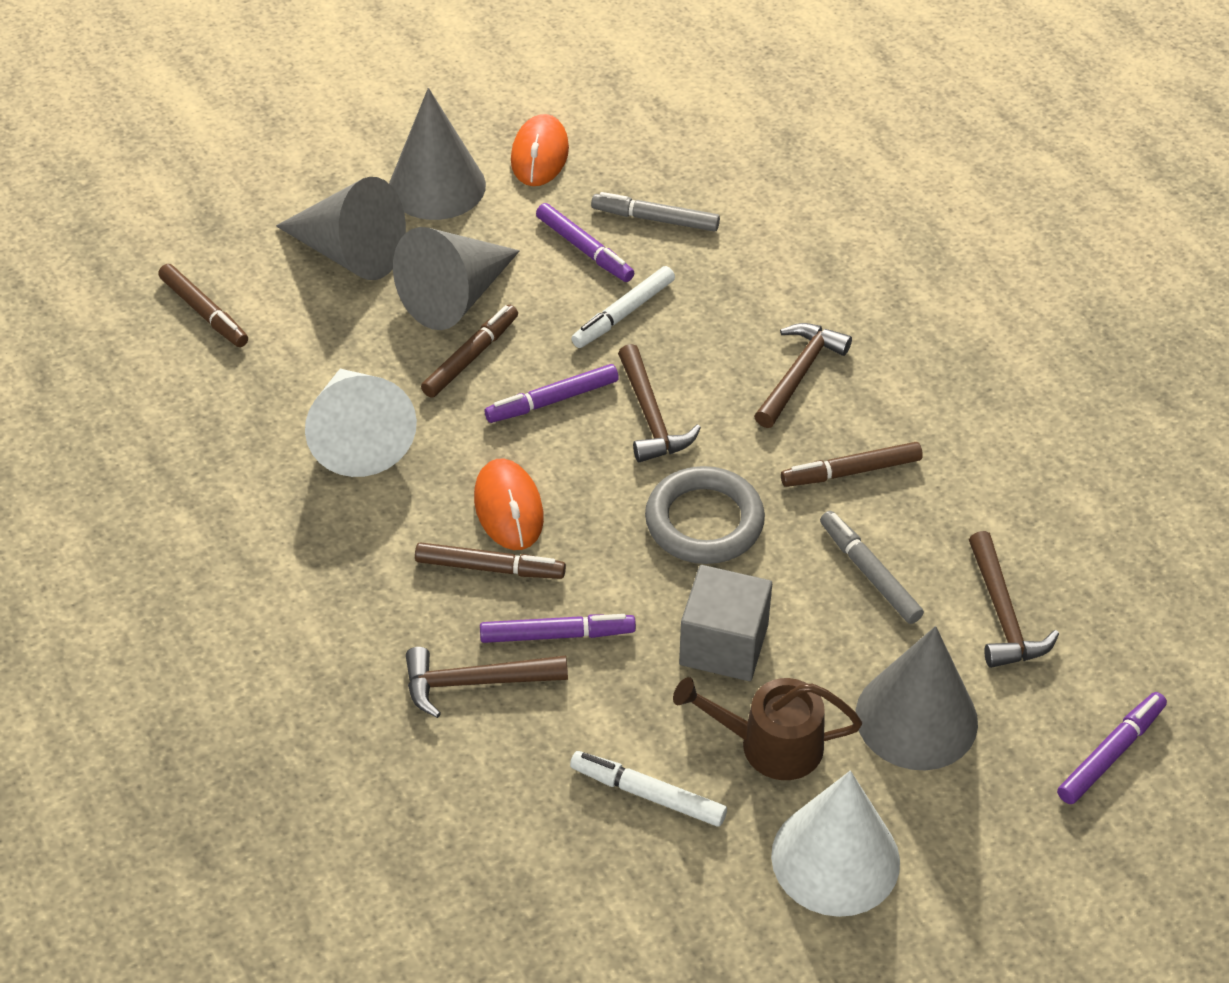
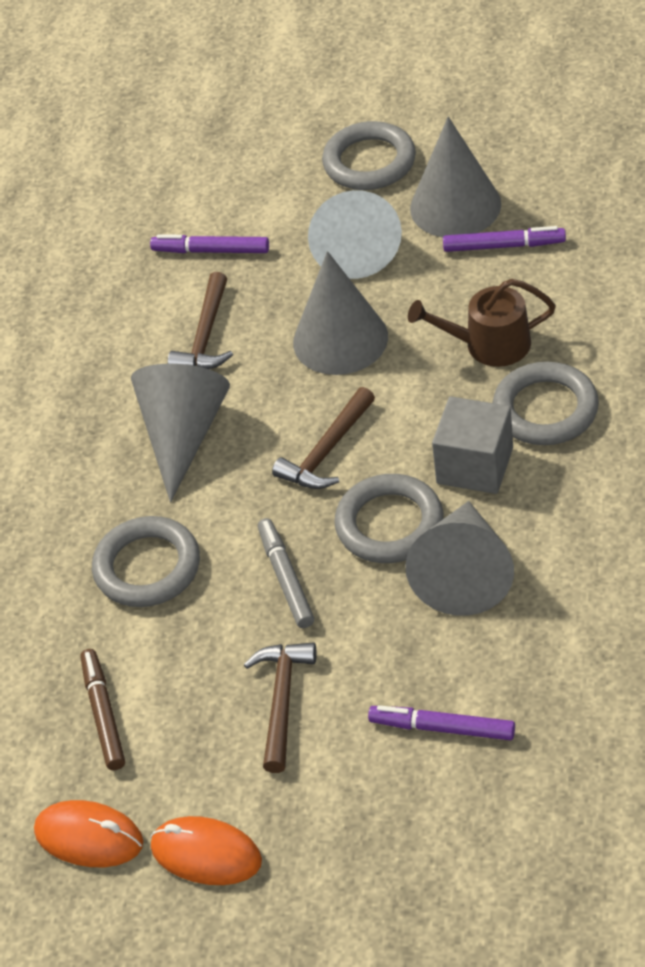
brown hammer: [406,647,568,718] [618,344,701,462] [754,323,852,428] [969,531,1059,668] = 4 -> [168,272,233,369] [244,642,316,773] [272,387,375,489] = 3
brown marker: [158,264,248,347] [415,542,566,579] [421,305,518,398] [781,442,923,487] = 4 -> [80,649,125,770] = 1
grey marker: [591,192,720,232] [820,511,924,624] = 2 -> [258,518,314,628] = 1
grey ring: [645,466,765,564] = 1 -> [92,516,200,607] [322,121,416,190] [334,474,444,563] [492,362,599,445] = 4
purple marker: [480,614,636,643] [485,364,619,423] [536,203,634,282] [1057,692,1167,804] = 4 -> [150,234,269,253] [368,705,515,740] [443,226,566,252] = 3
white cone: [305,369,417,477] [771,771,900,917] = 2 -> [308,190,402,279] = 1
white marker: [570,751,727,827] [571,266,675,348] = 2 -> none = 0

